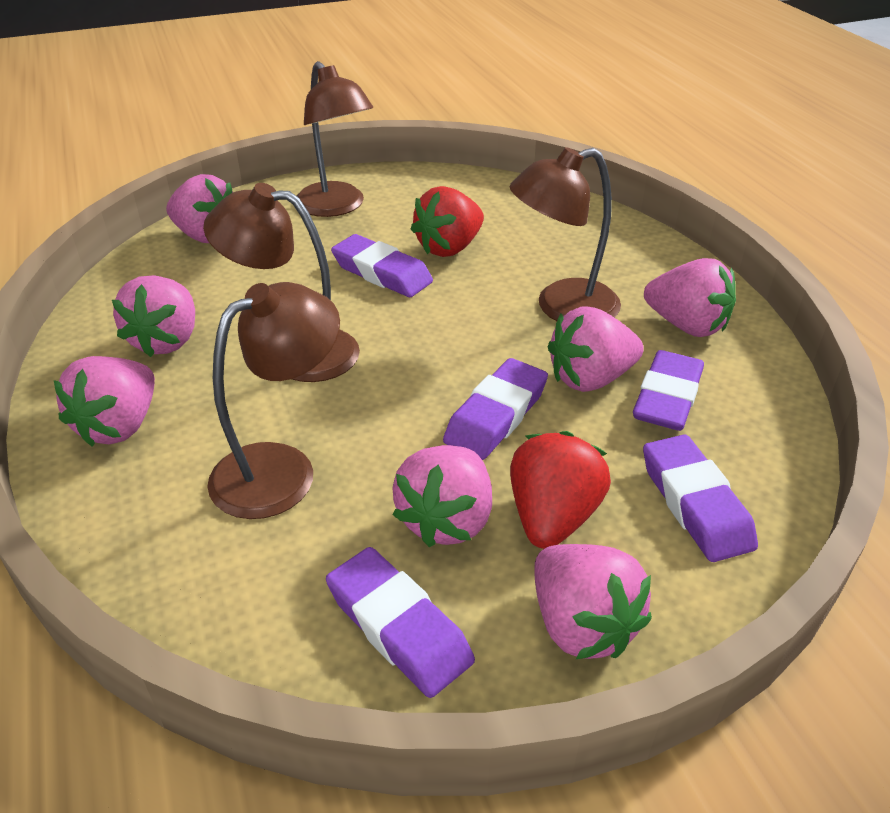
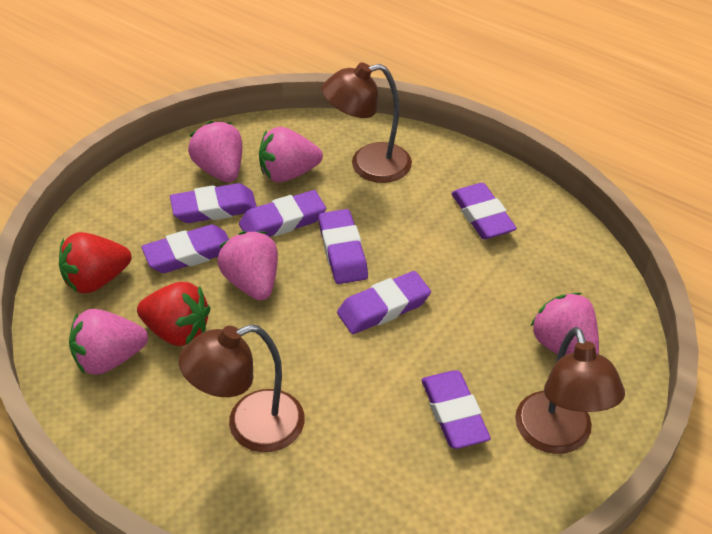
brown lamp: [203,183,360,382] [207,282,340,519] [297,61,373,217] [510,147,621,321] = 4 -> [179,324,305,452] [322,63,412,183] [515,327,625,454] = 3
pink strawberry: [54,356,155,446] [112,275,195,357] [166,174,233,243] [392,445,492,547] [534,544,652,659] [548,306,644,392] [644,258,736,337] = 7 -> [69,309,148,375] [188,121,242,182] [218,231,278,301] [259,127,323,182] [530,293,599,355] = 5
purple eraser: [326,547,475,698] [331,234,433,297] [443,358,548,460] [633,350,704,431] [643,435,758,562] = 5 -> [141,225,229,273] [170,183,257,223] [239,190,326,237] [318,209,368,284] [337,271,431,334] [421,371,491,449] [451,183,517,239] = 7

